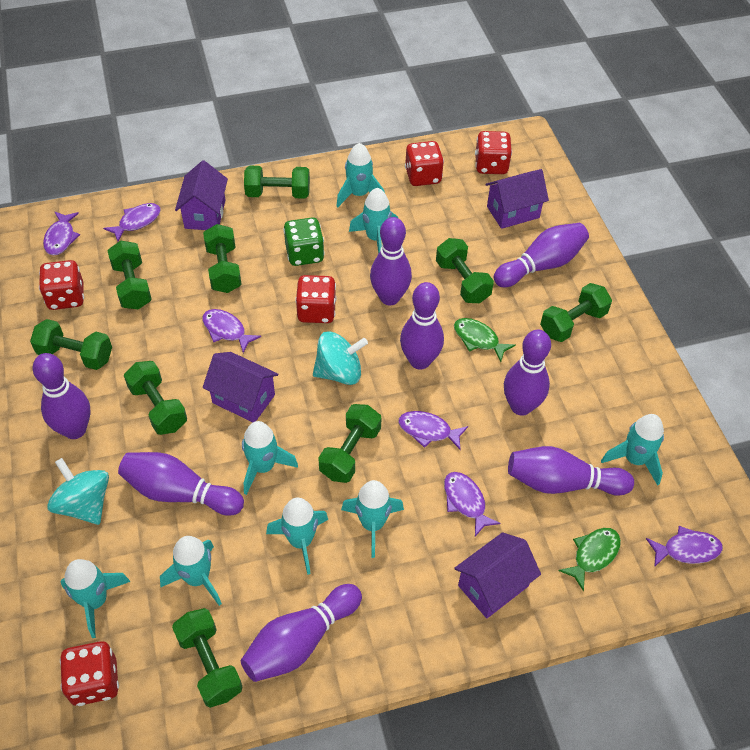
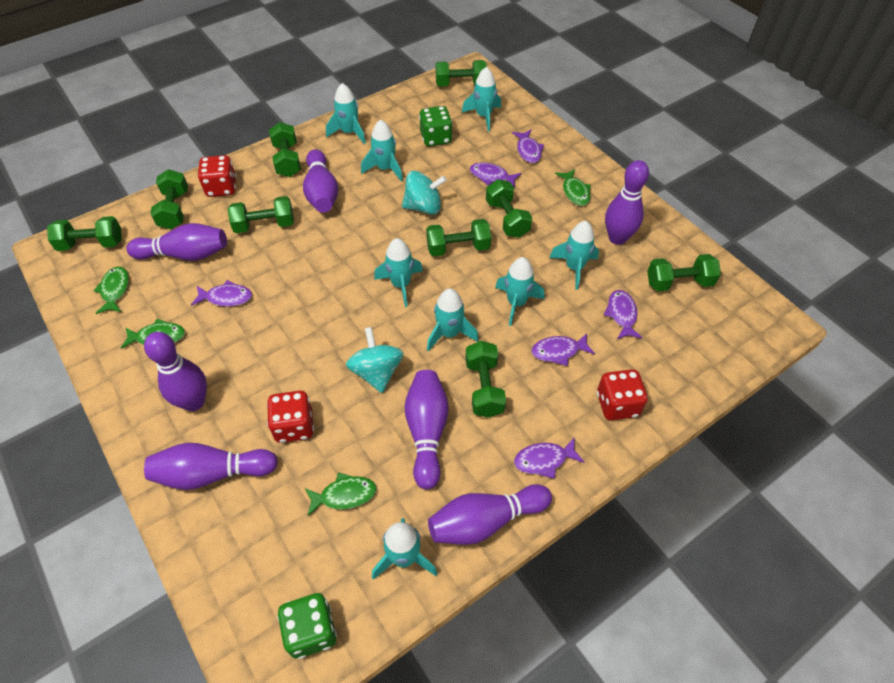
green dice: [283,217,325,266] = 1 -> [277,593,337,659] [419,106,453,146] = 2
green fish: [454,318,516,362] [558,528,621,591] = 2 -> [93,266,129,314] [121,319,185,349] [305,472,377,516] [555,169,591,206] = 4
purple bowling pin: [32,353,90,439] [118,452,244,516] [241,584,362,682] [370,217,412,305] [400,282,444,370] [494,223,589,287] [504,330,551,416] [508,446,634,496] = 8 -> [126,223,227,261] [144,332,207,411] [144,443,278,490] [303,149,338,213] [404,370,449,489] [428,484,552,545] [605,160,649,245] = 7
purple house: [175,160,228,230] [203,352,279,422] [454,532,541,618] [485,169,549,229] = 4 -> none = 0
red dice: [39,260,84,310] [60,641,119,706] [295,275,336,323] [405,141,444,186] [475,131,512,174] = 5 -> [198,155,236,197] [267,391,314,443] [597,369,648,420] = 3

